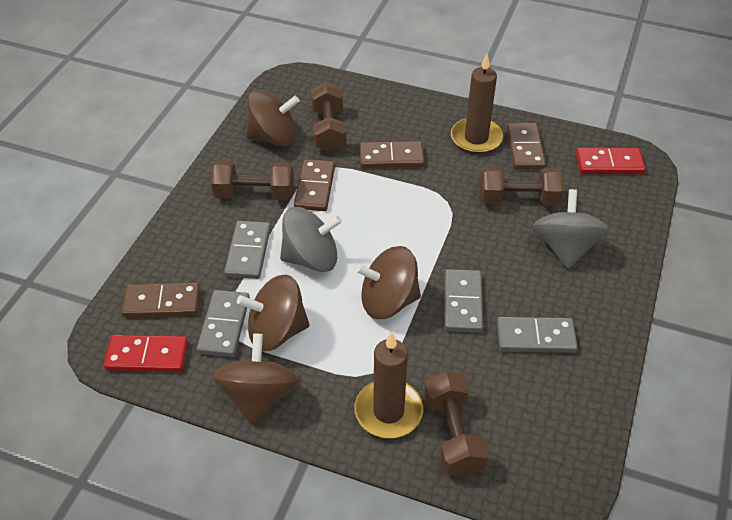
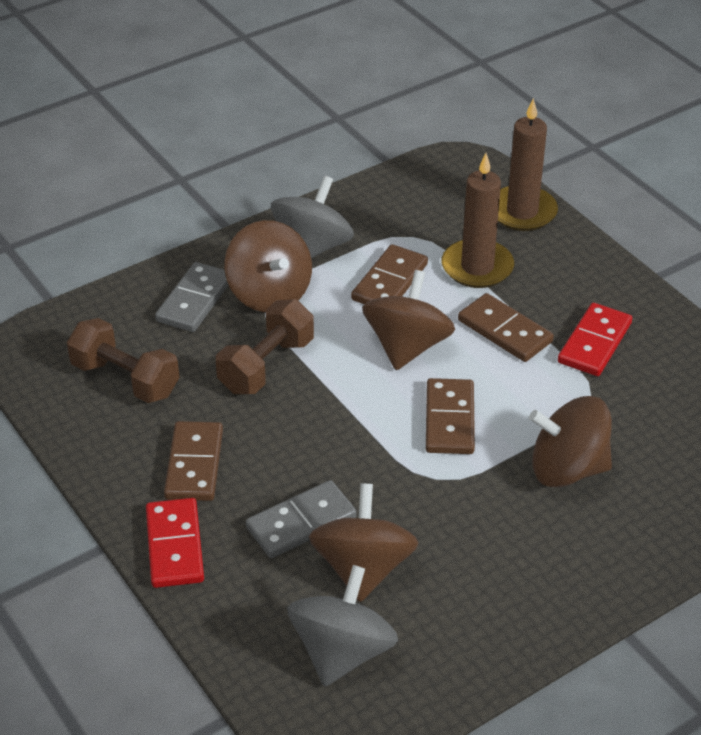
brown dumbbell: [211,161,294,200] [311,82,347,153] [424,370,489,477] [480,166,564,206] = 4 -> [67,318,180,403] [216,299,314,394] = 2
grey domino: [197,290,250,357] [224,221,271,279] [445,269,483,333] [497,317,578,353] = 4 -> [155,262,229,332] [246,480,357,558] = 2

